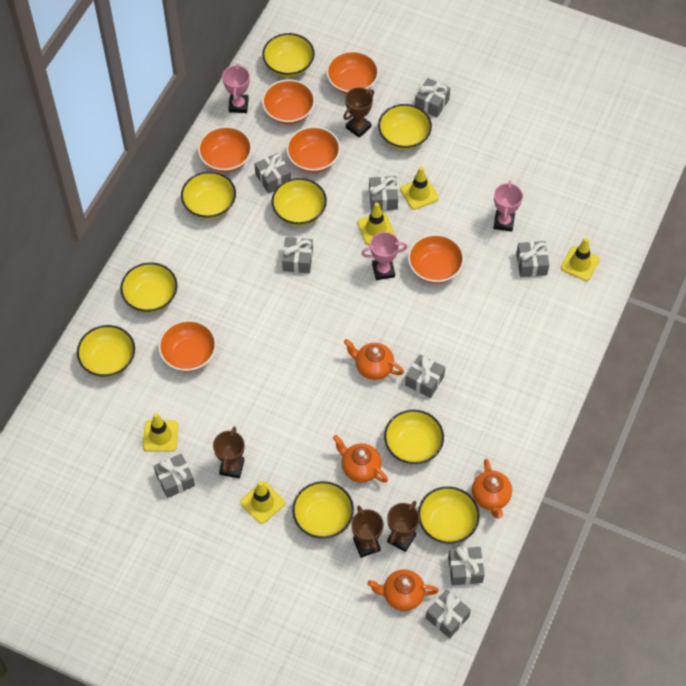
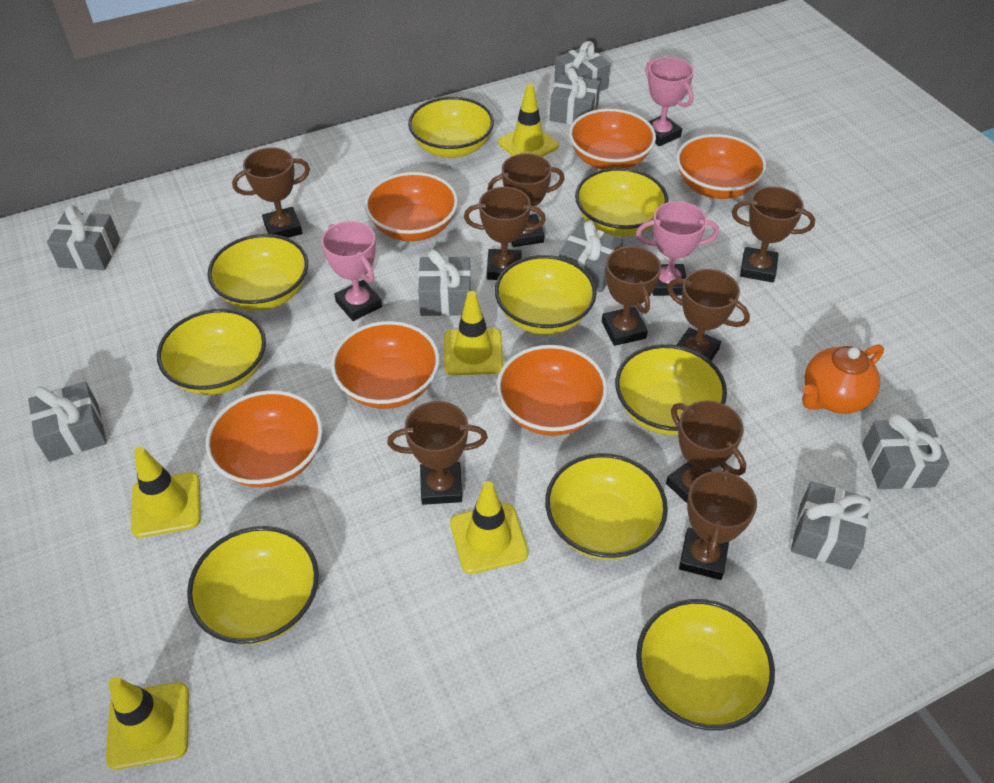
brown trophy: [213,426,245,478] [343,87,374,138] [351,506,384,558] [387,501,420,552] = 4 -> [232,147,310,238] [387,401,488,505] [464,187,546,280] [487,153,564,247] [602,246,661,346] [666,401,746,503] [667,269,750,361] [679,466,757,580] [732,186,815,282] = 9
grey gift: [154,454,195,498] [255,153,291,194] [282,237,313,273] [369,176,398,211] [405,354,445,398] [415,78,450,117] [426,589,471,638] [448,547,485,585] [516,241,549,277] = 9 -> [28,382,107,462] [47,205,120,270] [418,250,471,316] [550,68,600,125] [554,41,610,92] [559,220,623,293] [791,481,871,570] [862,414,949,489] = 8
orange teapot: [333,435,388,483] [344,339,404,380] [367,569,439,611] [472,459,512,519] = 4 -> [802,344,884,414] = 1

